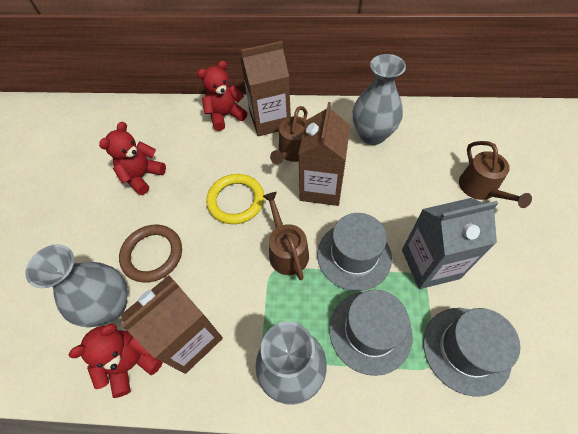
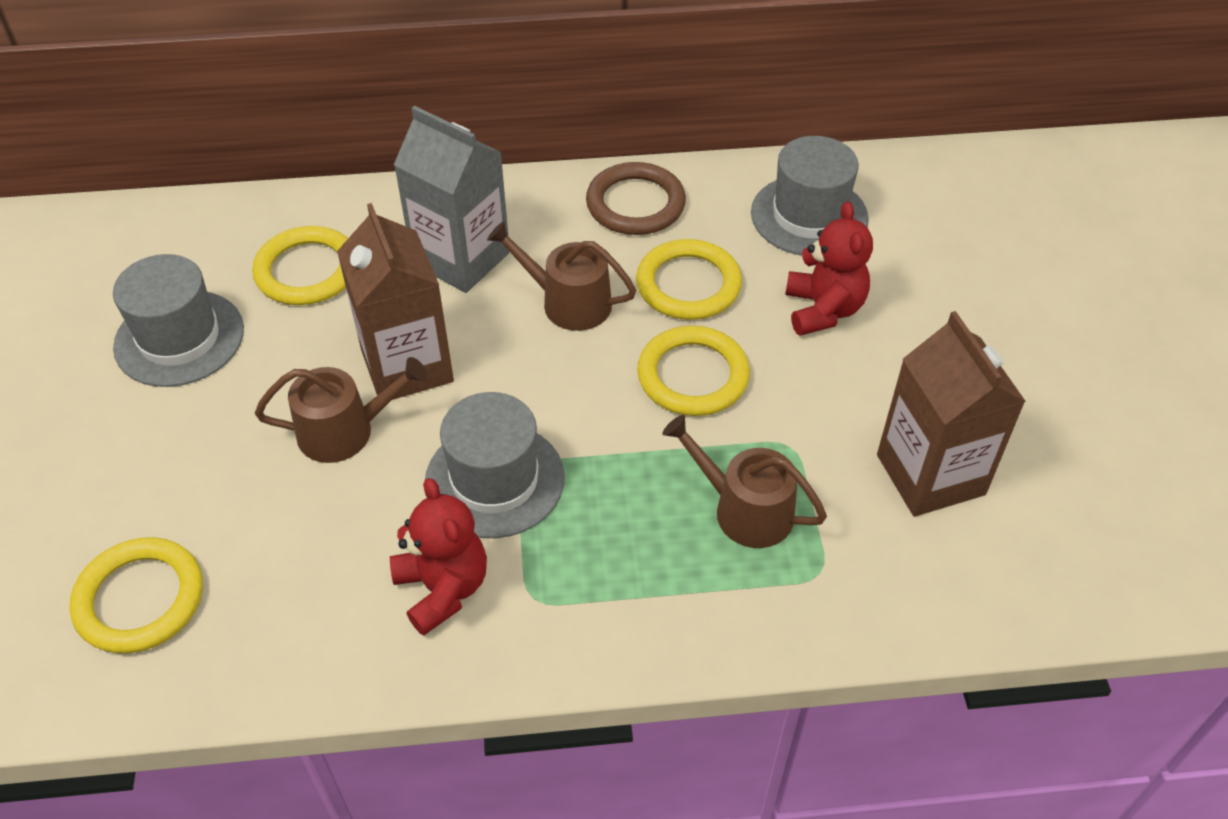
brown carton: [121,275,223,374] [241,41,291,136] [298,102,350,206] = 3 -> [337,203,454,400] [877,311,1026,517] = 2
grey vase: [25,244,128,327] [255,321,327,405] [353,54,406,145] = 3 -> none = 0
red teddy bear: [69,324,163,398] [99,122,166,195] [197,61,247,131] = 3 -> [390,478,487,636] [785,201,873,336] = 2
yellow ring: [206,174,264,224] = 1 -> [69,537,203,653] [252,226,348,305] [636,239,742,320] [637,326,750,416] = 4

